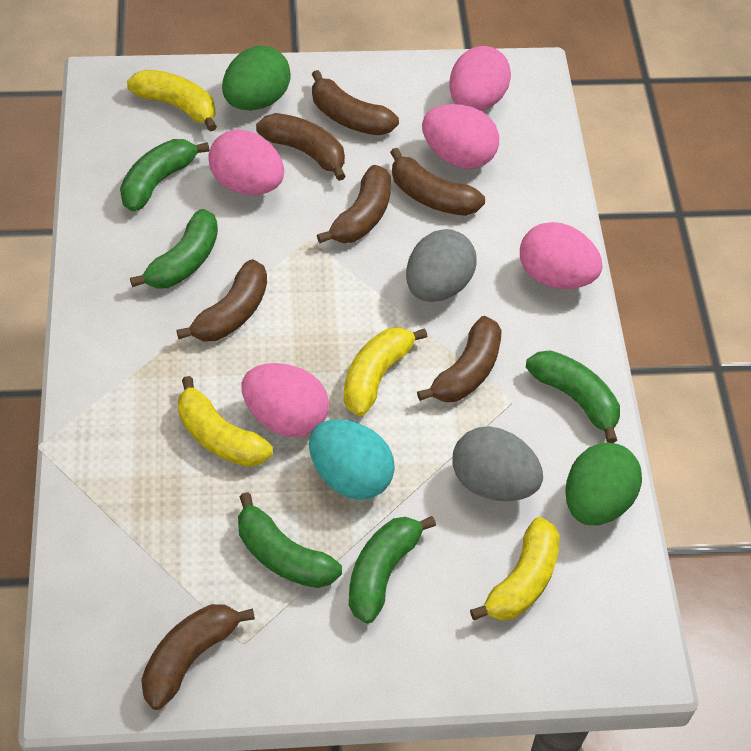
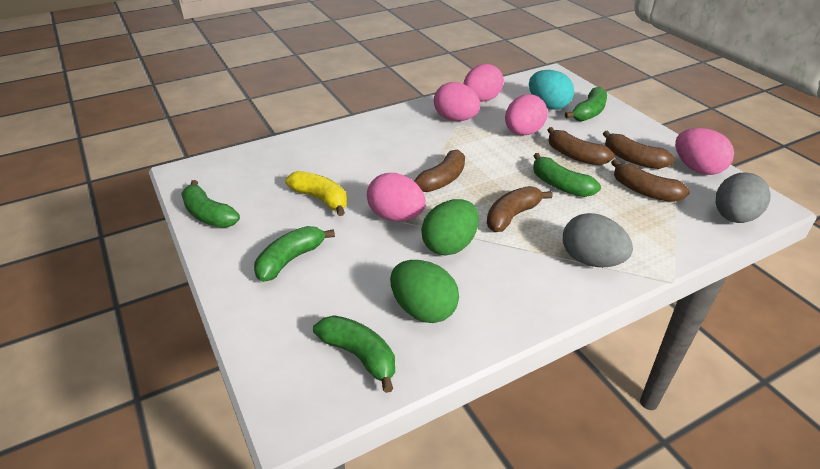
brown banana: [141,604,255,710] [176,259,267,341] [256,113,346,181] [312,70,399,136] [317,165,391,243] [390,148,485,216] [417,316,502,402] = 7 -> [414,149,465,192] [487,186,552,232] [547,127,614,165] [603,131,675,169] [611,159,690,202] = 5
yellow banana: [127,70,217,132] [178,376,273,467] [343,327,428,416] [470,517,559,621] = 4 -> [285,171,347,216] = 1

